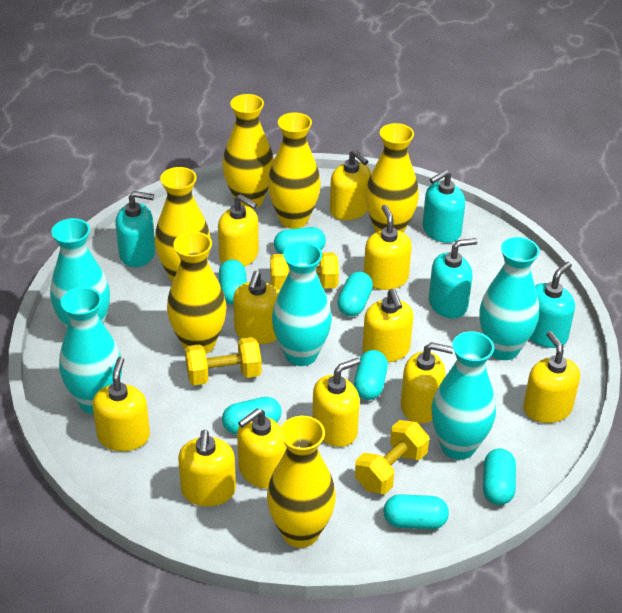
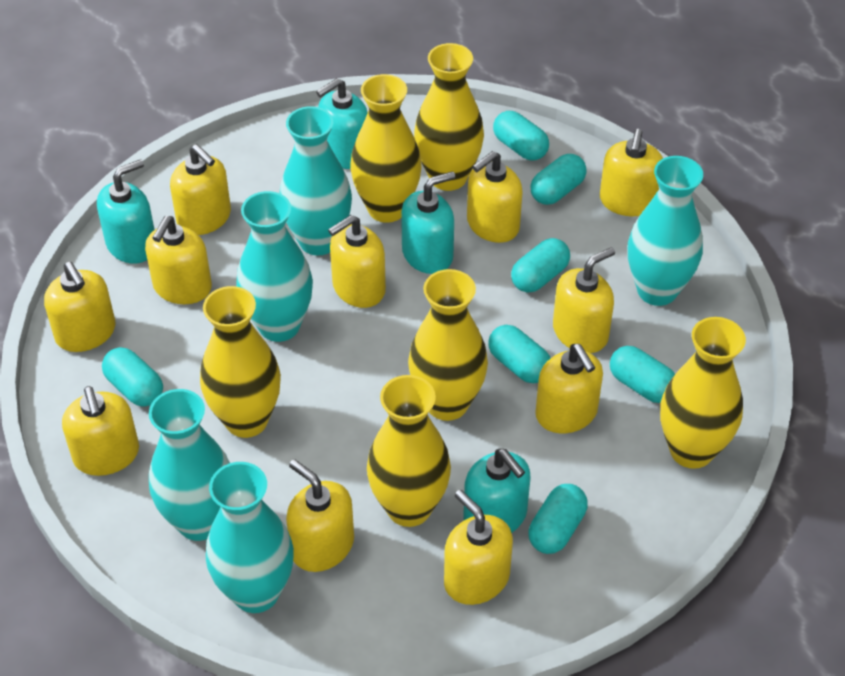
yellow dumbbell: [185,337,262,385] [270,252,339,290] [355,420,429,494] = 3 -> none = 0

